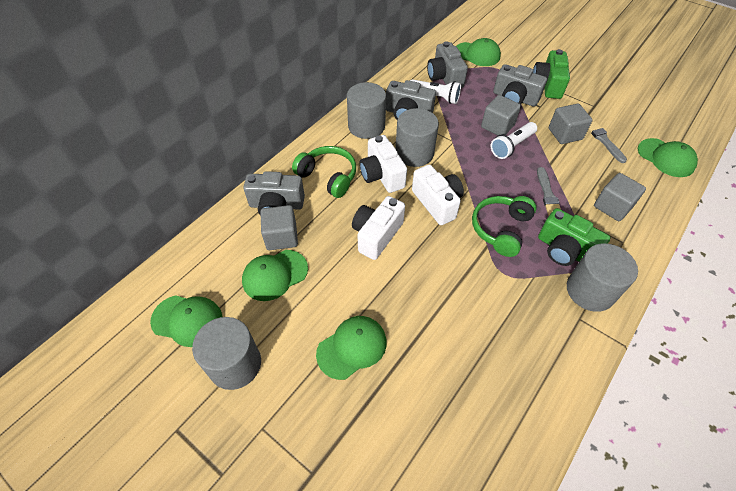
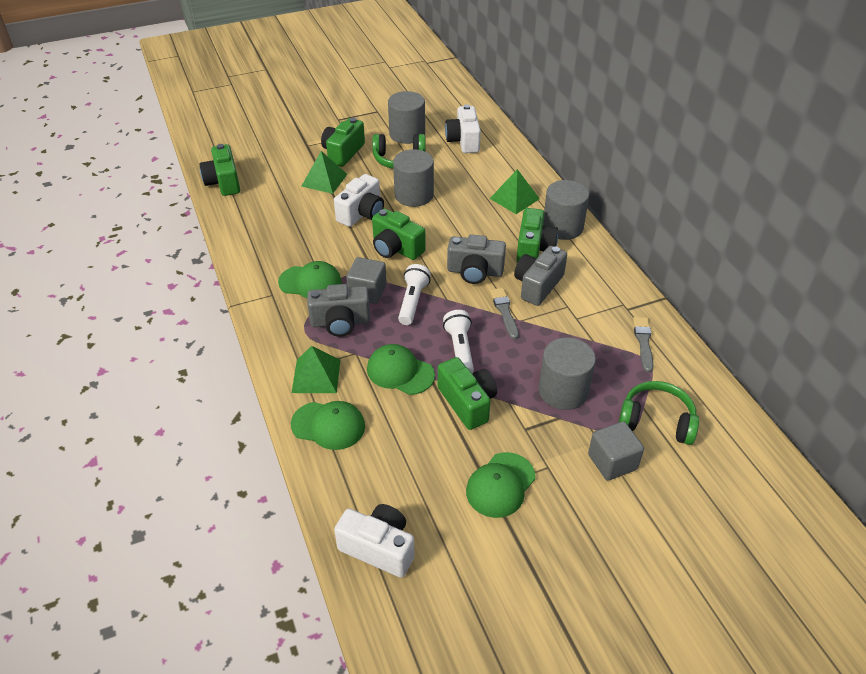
green camera: [533,49,570,99] [538,208,611,266] = 2 -> [199,144,240,196] [321,118,365,167] [372,208,426,260] [438,357,497,430] [516,208,558,263] = 5
green cap: [150,295,223,347] [242,250,308,301] [316,316,387,380] [456,38,501,66] [638,138,698,177] = 5 -> [278,261,342,298] [291,401,365,450] [367,344,435,395] [466,452,536,518] = 4
green pyramid: none = 0 -> [292,346,340,393] [301,151,347,194] [490,169,540,214] = 3
grey camera: [243,171,305,215] [386,80,436,120] [427,42,468,88] [493,64,547,107] = 4 -> [307,284,370,337] [447,234,506,284] [514,246,567,306] = 3
grey cube: [260,205,298,250] [481,95,521,135] [549,104,592,144] [594,173,646,221] = 4 -> [346,257,387,304] [588,421,644,481] = 2

